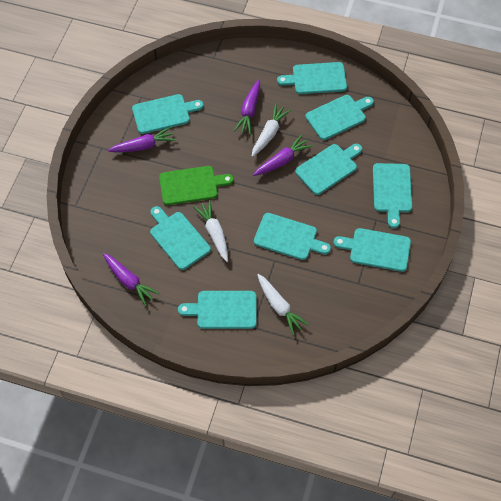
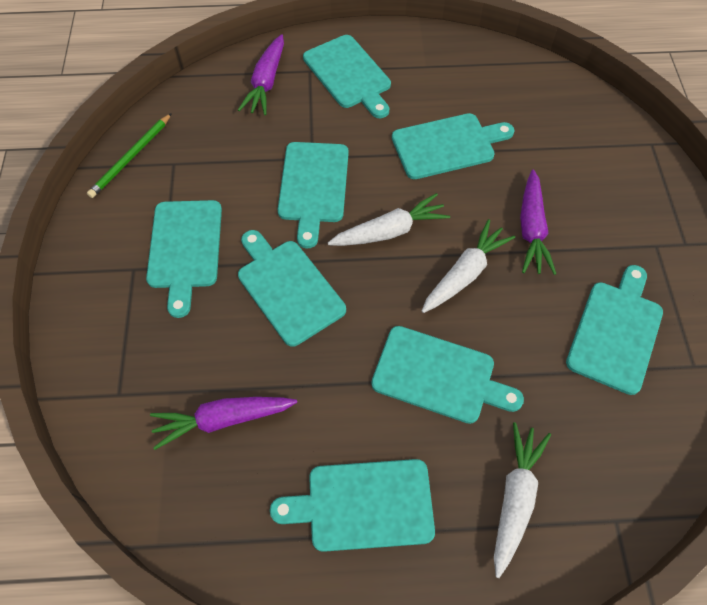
green cutting board: [159,166,234,205] = 1 -> none = 0
green pencil: none = 0 -> [87,113,172,198] = 1
purple carrot: [103,253,159,306] [108,127,176,152] [234,80,260,135] [253,134,313,176] = 4 -> [150,397,297,450] [238,34,284,115] [520,170,556,275] = 3
turquoise cutting board: [132,94,204,134] [150,206,211,270] [178,291,257,329] [254,213,331,260] [277,62,347,94] [295,144,362,195] [305,95,374,140] [333,228,411,272] [373,163,412,228] = 9 -> [146,200,222,318] [238,230,346,347] [270,459,435,552] [278,142,349,249] [303,35,391,118] [371,326,524,424] [392,113,514,179] [566,265,663,395] = 8

